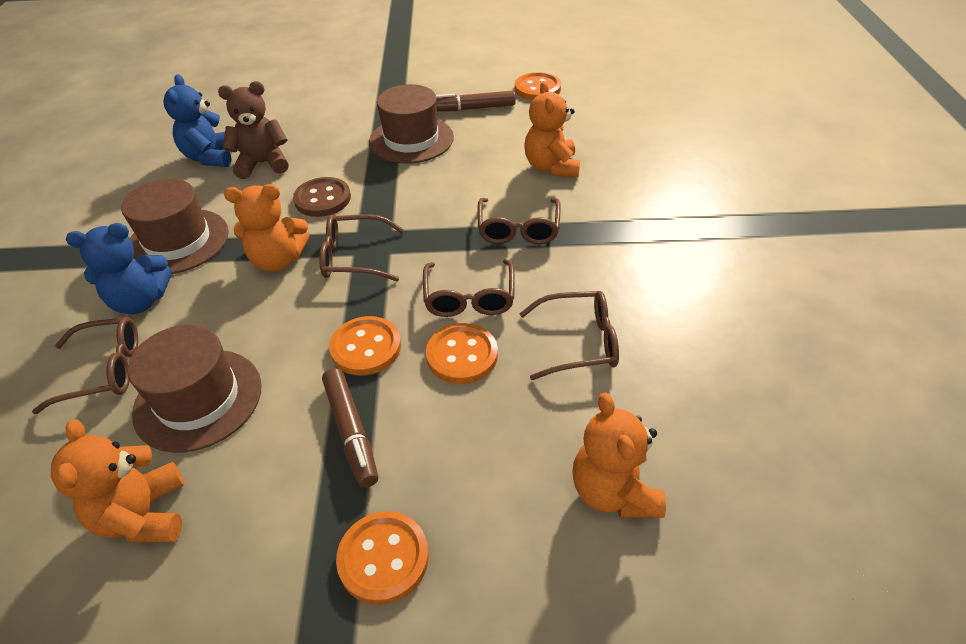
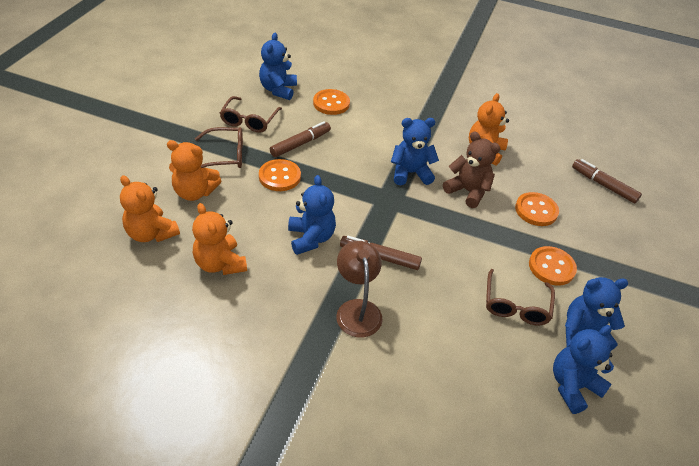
blue teddy bear: [66,223,172,314] [163,74,232,167] = 2 -> [259,33,297,100] [288,175,336,255] [391,118,439,185] [553,325,614,414] [565,277,628,350] = 5
brown button: [293,177,351,217] = 1 -> none = 0
brown glasses: [32,317,138,414] [319,214,404,281] [423,259,515,317] [478,198,561,244] [519,291,619,380] = 5 -> [195,127,243,168] [220,96,282,133] [486,269,555,325] = 3
brown hat: [121,179,229,274] [127,325,262,453] [369,84,454,164] = 3 -> none = 0
brown lamp: none = 0 -> [336,241,383,338] = 1
brown marker: [322,368,378,488] [436,91,516,111] = 2 -> [270,121,331,157] [340,236,422,270] [572,159,642,203] = 3

